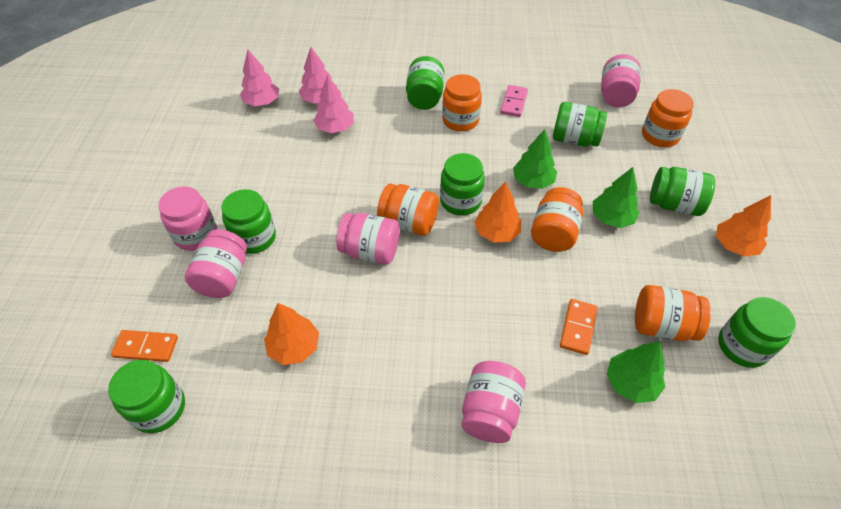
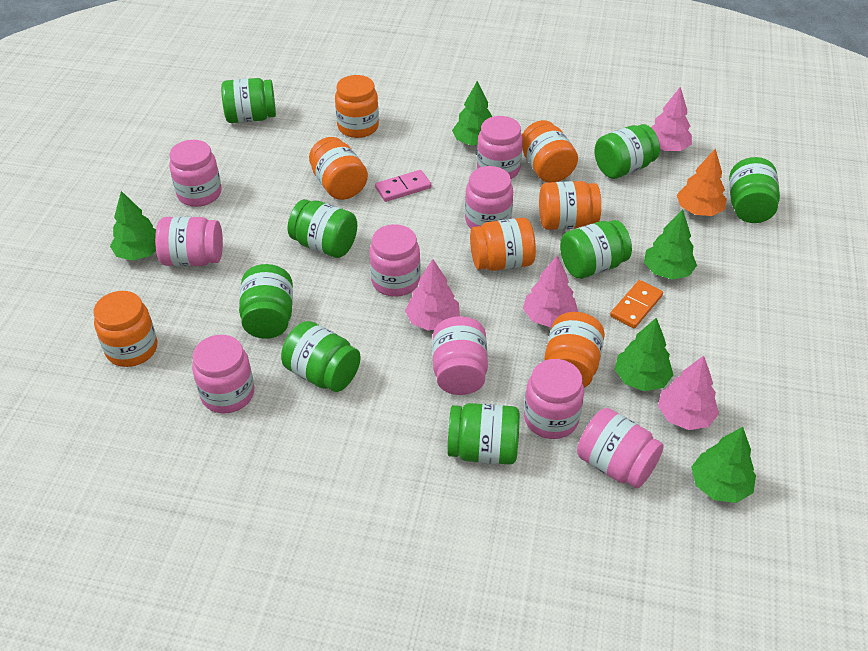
green jar: [108,360,185,433] [222,189,276,254] [406,56,445,110] [440,153,485,216] [553,102,607,147] [650,167,715,216] [718,297,796,368] = 7 -> [221,78,276,123] [239,264,293,339] [281,321,361,392] [288,199,357,258] [447,403,520,465] [560,220,632,279] [595,124,660,179] [729,157,780,223] = 8
green tree: [513,129,557,189] [593,167,640,228] [607,341,665,403] = 3 -> [110,191,156,261] [452,81,492,145] [615,318,673,391] [644,209,697,280] [691,427,756,503] = 5
orange domino: [111,330,178,362] [560,299,598,355] = 2 -> [610,280,663,328] = 1
orange jar: [377,184,439,236] [442,74,482,131] [531,187,583,252] [635,285,711,341] [642,89,694,147] = 5 -> [94,291,157,367] [309,137,368,200] [335,75,379,138] [470,218,536,271] [522,120,578,183] [539,181,601,230] [544,312,605,388] = 7
orange tree: [264,303,319,365] [474,182,521,243] [716,195,771,257] = 3 -> [677,149,727,216] = 1
pink jar: [158,186,217,251] [185,229,247,298] [336,213,400,265] [461,361,526,443] [601,54,641,107] = 5 -> [155,217,223,266] [169,140,221,207] [192,335,255,413] [369,224,420,297] [433,316,488,395] [465,166,513,228] [477,116,523,179] [524,359,584,439] [577,408,664,488] = 9
pink tree: [240,50,279,106] [299,47,337,104] [313,75,354,133] = 3 -> [405,259,460,331] [523,256,578,327] [651,87,692,151] [658,356,719,430] = 4

